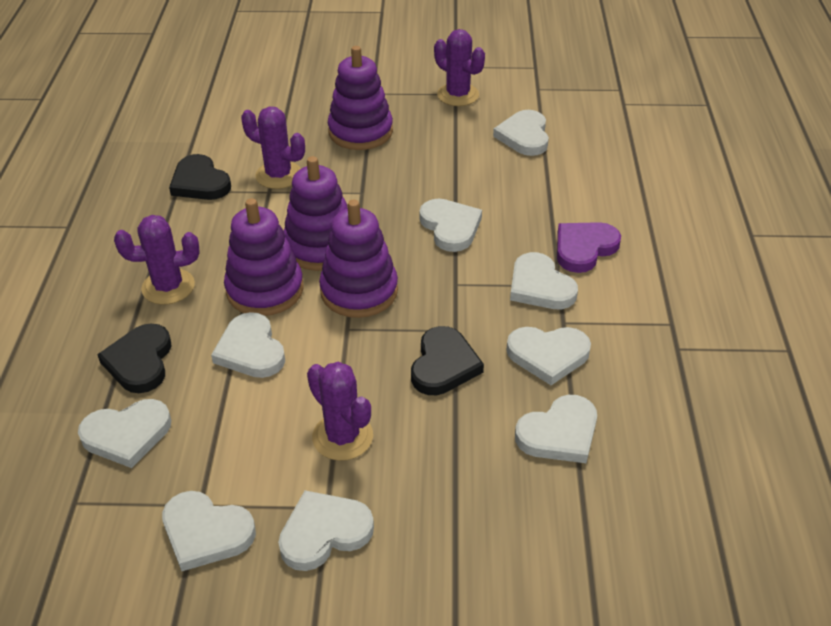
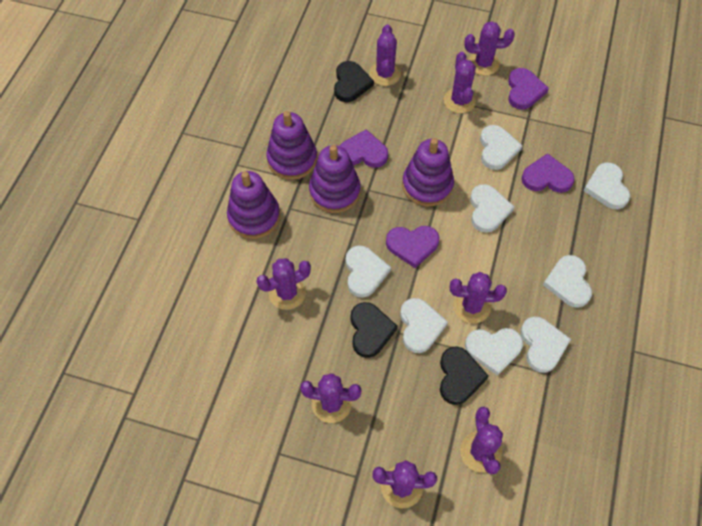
purple cactus: [114,215,199,305] [241,107,305,189] [307,362,373,461] [434,29,485,106] = 4 -> [257,258,311,310] [300,373,362,423] [369,25,401,86] [373,460,437,508] [444,52,476,113] [450,272,507,324] [460,407,503,475] [464,21,515,76] = 8
purple heart: [557,222,621,273] = 1 -> [340,129,388,168] [386,226,440,268] [508,68,549,110] [522,153,575,193] = 4
white heart: [78,399,171,468] [162,491,256,571] [211,312,285,378] [278,490,374,571] [420,199,482,252] [493,110,549,156] [506,327,591,385] [510,252,578,309] [515,395,597,463] = 9 -> [346,246,391,298] [400,298,448,353] [465,328,523,376] [470,184,514,233] [480,125,523,170] [521,317,571,373] [543,255,592,308] [583,163,630,209] = 8

